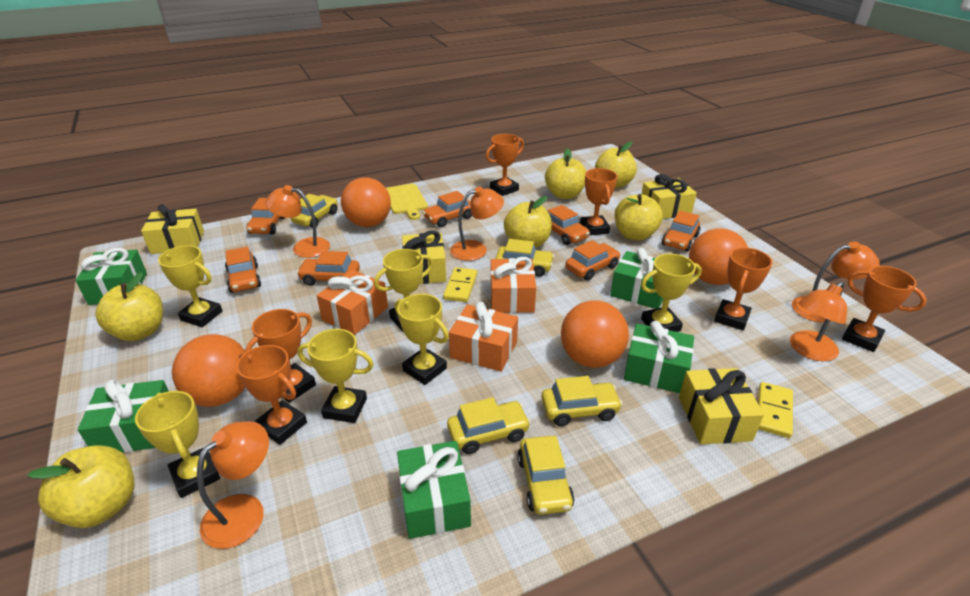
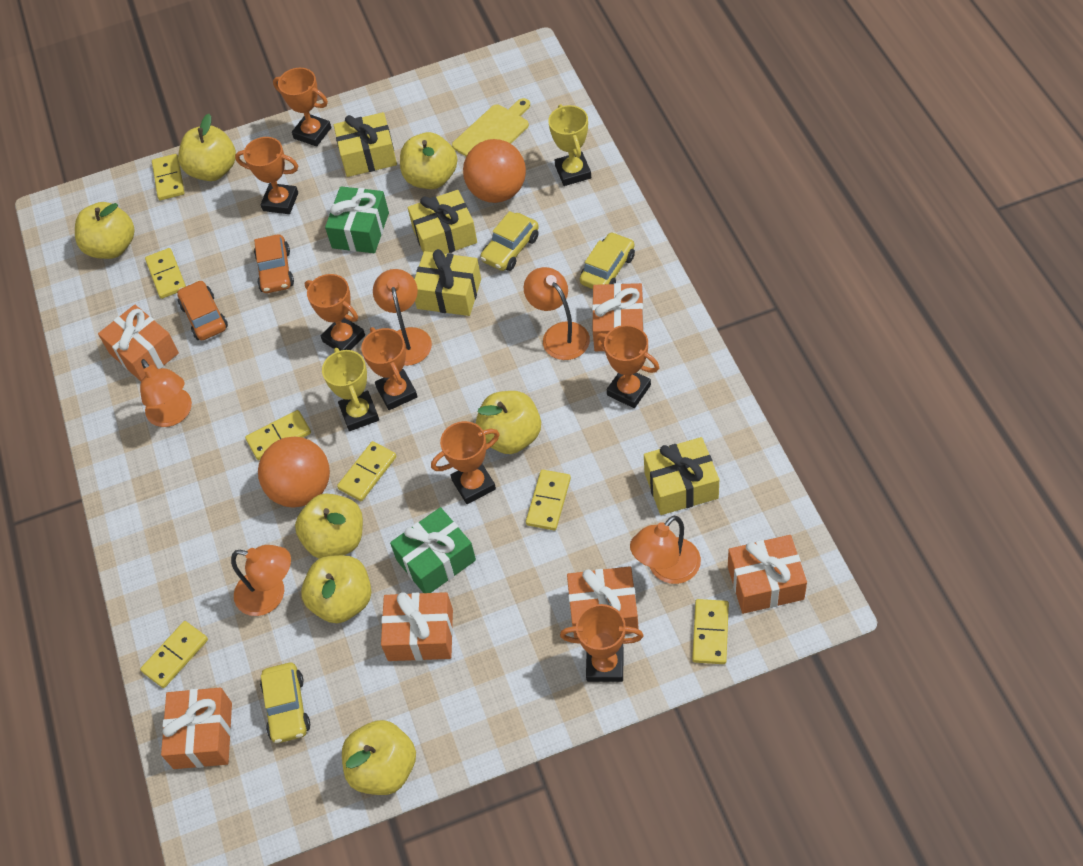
green gift: [76,248,147,305] [78,379,169,453] [397,441,471,539] [610,248,664,309] [624,321,694,393] = 5 -> [325,186,389,253] [390,507,476,593] = 2
orange ball: [172,334,245,407] [341,177,391,227] [561,300,629,368] [689,228,748,285] = 4 -> [258,437,330,508] [463,139,526,203] = 2
orange car: [225,247,261,293] [246,198,285,235] [297,251,360,286] [422,191,472,227] [548,205,590,245] [565,240,620,280] [662,211,701,252] = 7 -> [177,280,228,340] [254,234,294,293] = 2
orange gift: [317,270,388,335] [449,302,518,372] [490,257,536,313] = 3 -> [98,305,179,382] [161,688,232,769] [381,592,453,661] [567,566,639,638] [592,283,644,351] [728,535,807,614] = 6
orange trophy: [236,345,307,445] [245,309,316,403] [486,134,524,196] [580,168,618,235] [714,248,773,331] [842,266,927,352] = 6 -> [235,137,298,214] [273,68,331,147] [305,274,365,351] [361,327,418,410] [431,421,500,504] [560,604,644,682] [595,325,659,408] = 7
yellow apple: [27,445,135,528] [95,272,163,341] [504,196,552,248] [545,148,586,199] [595,142,637,188] [615,194,663,240] = 6 -> [75,202,135,259] [178,114,236,181] [295,494,363,559] [301,555,371,623] [342,720,416,795] [400,132,457,189] [476,391,541,454] = 7
yellow car: [291,194,338,228] [447,397,531,454] [495,239,554,277] [517,436,574,515] [541,376,623,426] = 5 -> [260,663,310,743] [480,211,539,271] [580,232,635,289] = 3
yellow domino: [443,267,477,302] [758,382,793,438] = 2 -> [140,621,208,688] [145,248,186,299] [152,154,184,200] [245,410,311,460] [337,441,396,501] [526,470,571,530] [692,599,729,664] = 7
yellow trophy: [135,391,220,498] [158,245,223,327] [297,329,374,423] [374,249,433,331] [395,294,449,385] [641,254,702,332] = 6 -> [322,348,379,431] [548,104,591,186] = 2

